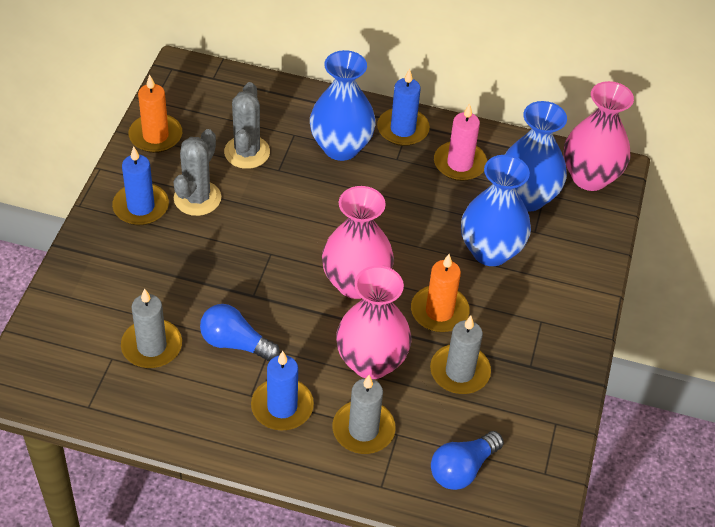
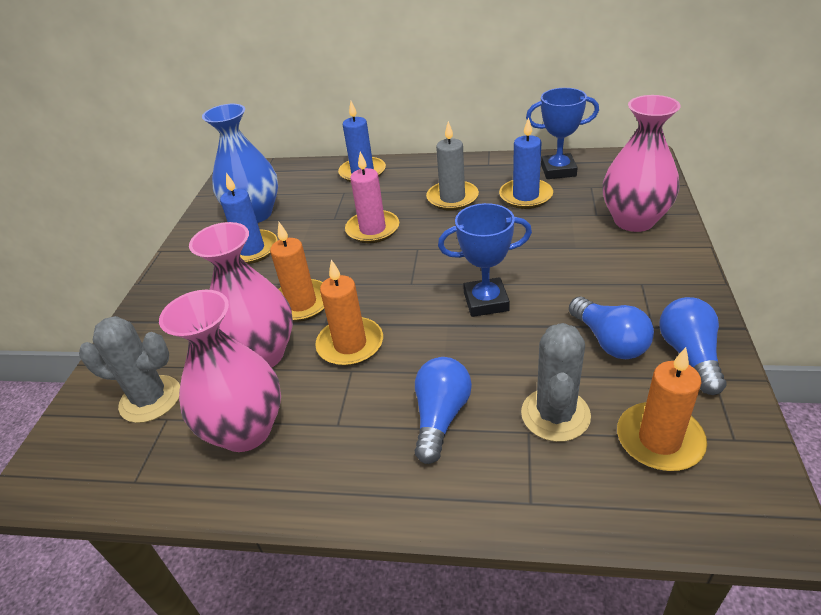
blue light bulb: [200,304,280,361] [431,431,504,490] = 2 -> [415,357,472,464] [569,297,654,359] [659,297,727,395] = 3
blue trophy: none = 0 -> [438,203,532,317] [526,88,599,179] = 2
blue vase: [310,50,376,161] [461,155,531,266] [505,101,567,211] = 3 -> [202,104,278,223] = 1
grey candle: [121,288,182,368] [332,375,396,454] [430,316,491,394] = 3 -> [426,121,479,211] = 1
orange candle: [129,74,182,153] [411,254,470,332] = 2 -> [270,222,324,322] [315,260,383,366] [617,347,707,471] = 3

